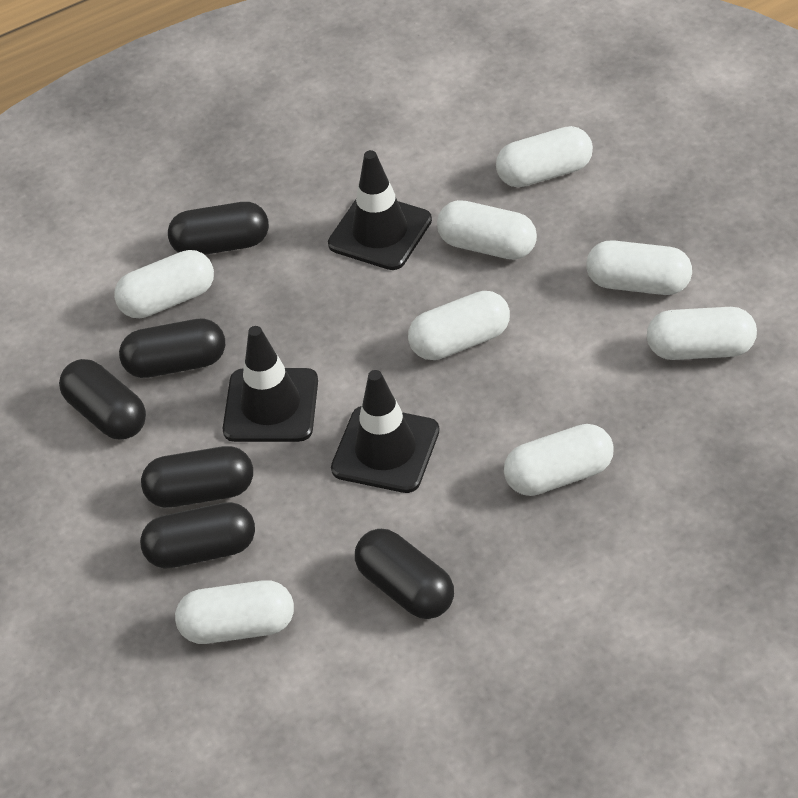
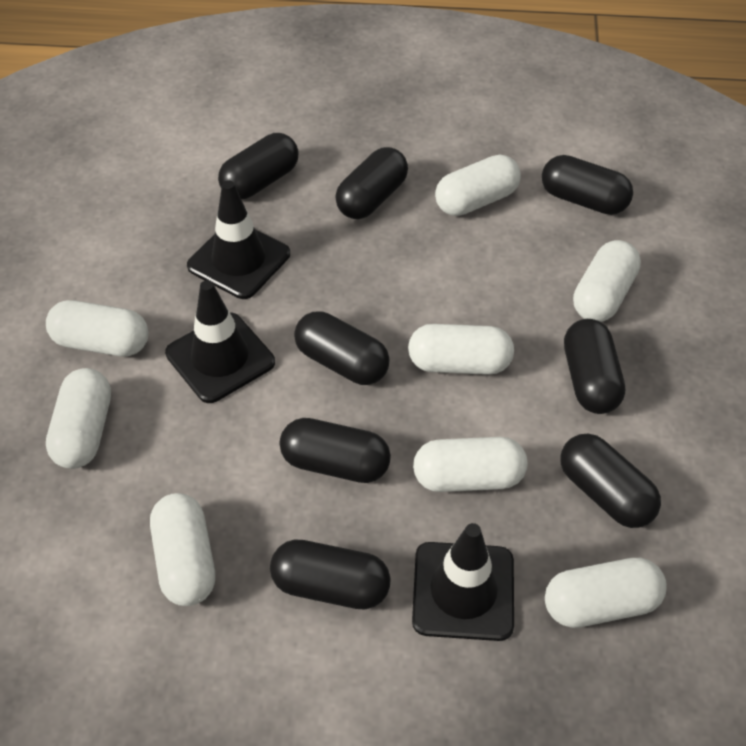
black capsule: [59,359,146,440] [119,319,225,378] [140,502,255,569] [141,446,253,508] [168,202,269,255] [355,529,454,619] = 6 -> [218,133,299,200] [270,539,391,609] [280,418,391,483] [294,312,390,385] [335,147,408,219] [542,155,633,215] [561,434,661,528] [564,319,625,414] = 8

